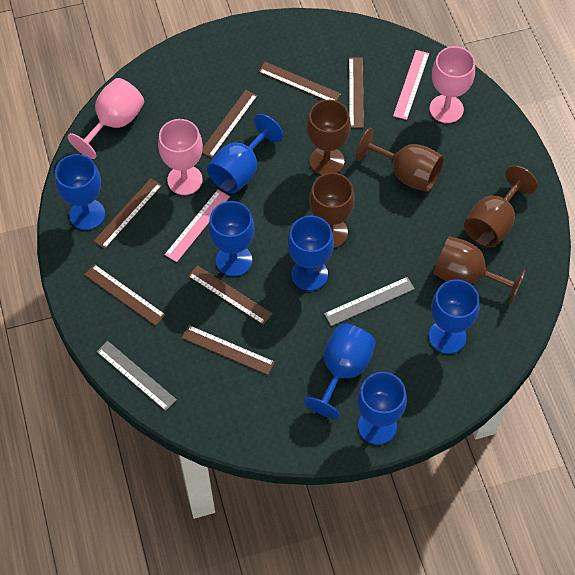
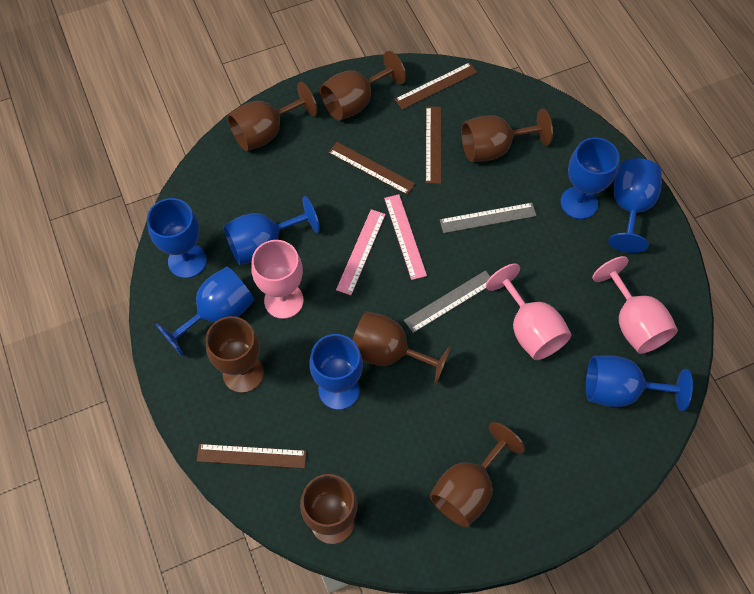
brown goblet: [307,100,351,175] [309,173,355,248] [356,128,444,192] [433,236,526,304] [464,166,538,247] = 5 -> [206,316,264,393] [228,82,318,151] [300,474,358,544] [320,51,406,121] [352,311,451,385] [430,422,525,527] [461,109,553,162] = 7
brown ruler: [84,264,166,326] [93,178,162,249] [182,325,275,375] [188,265,273,325] [202,90,258,158] [258,62,341,101] [349,57,364,128] = 7 -> [197,444,307,468] [328,142,415,195] [395,62,478,110] [426,106,441,184] = 4

